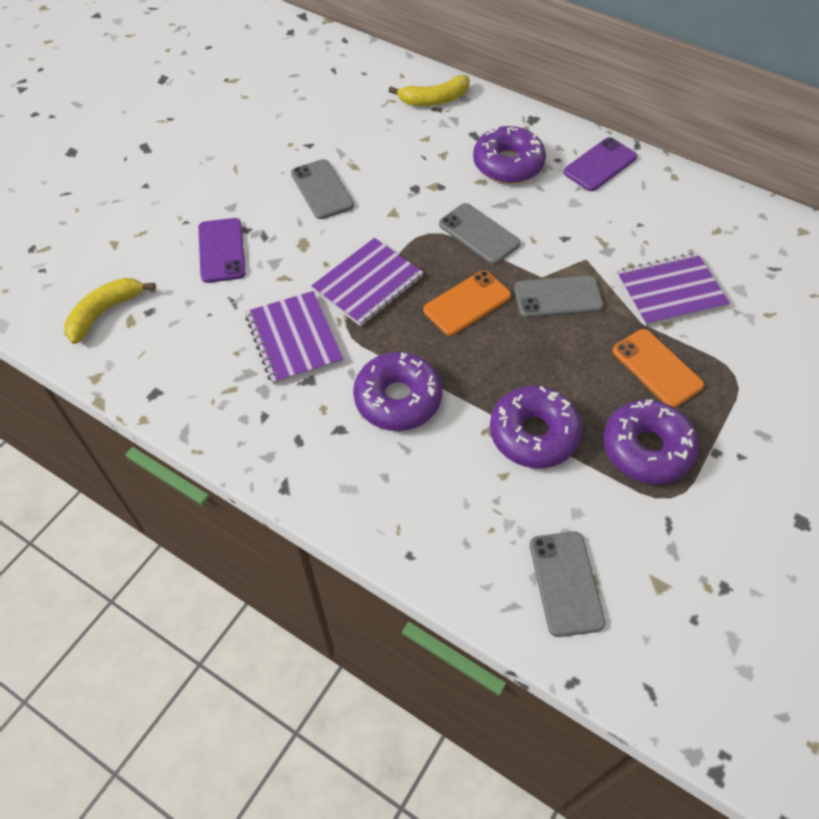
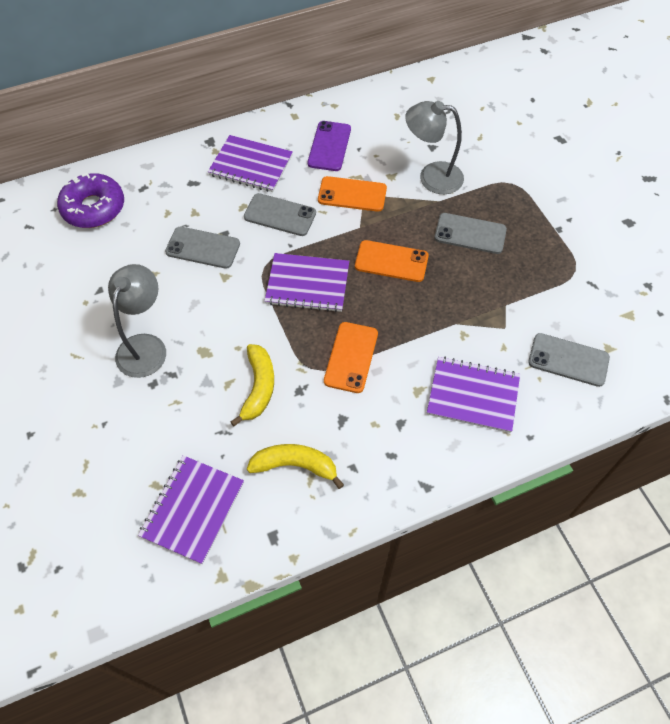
grey lamp: none = 0 -> [108,264,166,378] [405,101,464,194] = 2
orange phone: [423,270,511,336] [612,329,704,408] = 2 -> [318,176,387,212] [324,322,378,393] [355,240,429,282] = 3
purple donut: [353,352,442,431] [473,125,546,183] [490,386,582,468] [603,399,698,484] = 4 -> [57,173,124,228] = 1
purple notebook: [245,291,343,385] [311,238,423,326] [616,253,730,326] = 3 -> [138,455,244,564] [208,135,293,192] [265,253,349,312] [427,357,520,433] = 4
purple phone: [198,218,246,283] [563,137,637,191] = 2 -> [308,121,351,171] = 1

